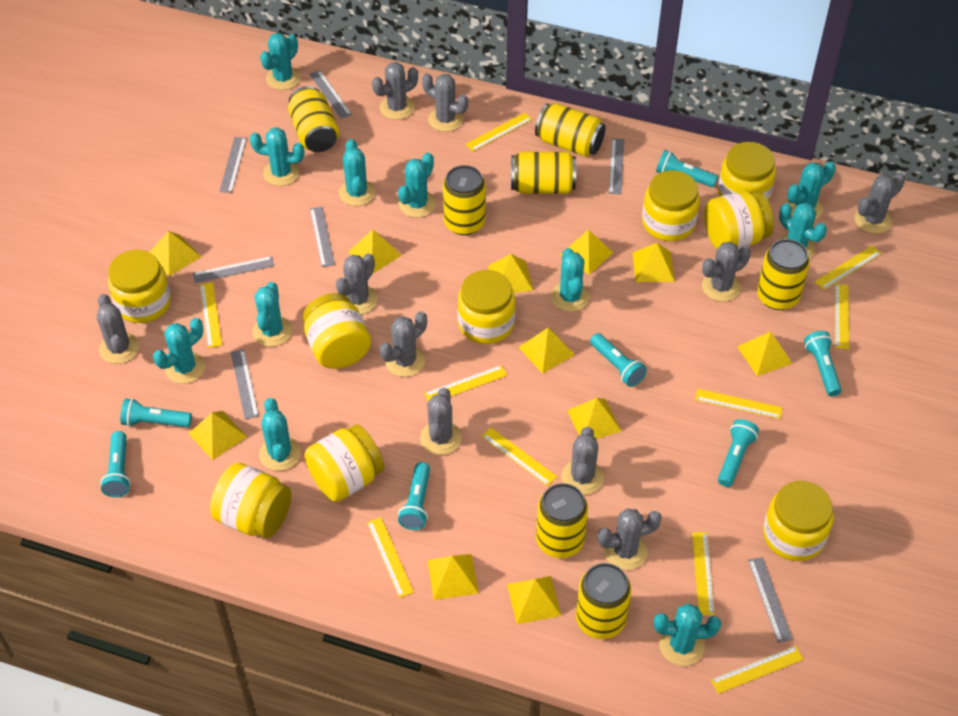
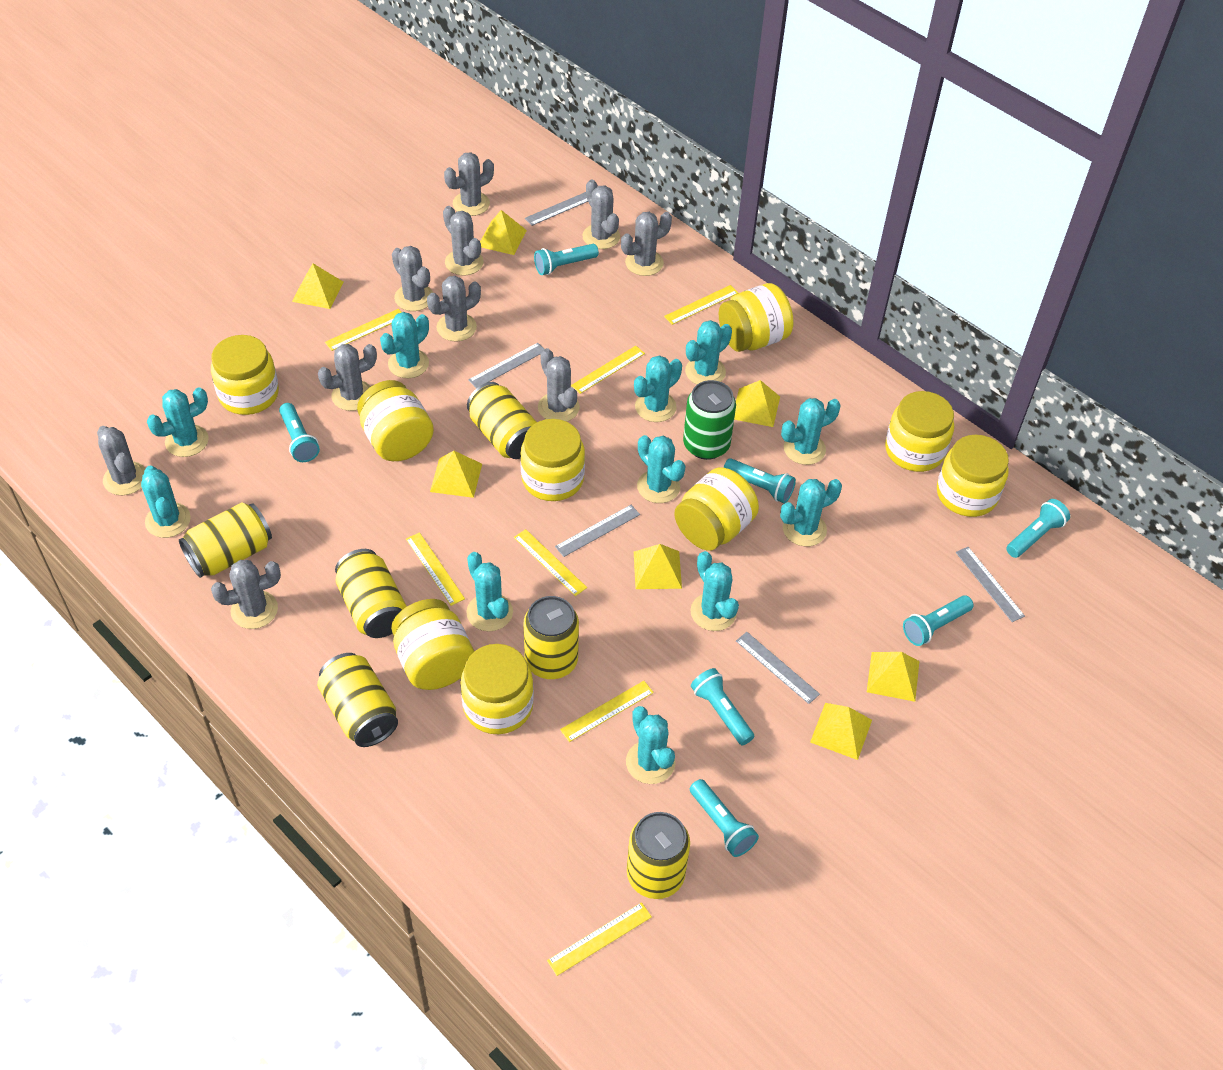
green can: none = 0 -> [683,380,736,460] = 1
grey ruler: [193,256,274,283] [219,137,247,193] [231,349,259,419] [309,70,352,119] [310,207,335,267] [609,138,624,195] [748,557,793,643] = 7 -> [468,343,544,388] [525,192,588,226] [555,505,640,557] [736,632,820,704] [956,547,1025,622] = 5
yellow can: [288,86,339,152] [443,165,486,235] [511,152,576,194] [535,103,606,157] [536,483,588,558] [576,563,631,639] [757,239,810,310] = 7 -> [179,502,272,578] [317,653,398,747] [335,549,407,638] [467,382,537,459] [524,596,579,679] [627,812,690,899] = 6
yellow pyramid: [150,231,201,276] [188,411,247,460] [348,229,401,274] [427,554,478,600] [488,254,533,293] [507,576,561,624] [519,328,575,374] [560,230,613,275] [567,398,621,439] [633,243,675,282] [737,331,793,376] = 11 -> [292,264,343,309] [430,451,482,498] [480,210,527,255] [634,544,682,589] [734,380,780,427] [810,703,872,760] [867,652,919,702] = 7
yellow ruler: [200,282,222,348] [367,517,414,598] [424,365,507,401] [466,113,532,151] [481,427,557,486] [692,532,715,615] [695,389,782,419] [711,646,804,694] [815,245,882,290] [835,284,849,349] = 10 -> [325,309,401,351] [406,532,465,606] [514,529,587,596] [547,902,652,976] [560,681,654,742] [571,346,645,394] [664,285,738,325] = 7

